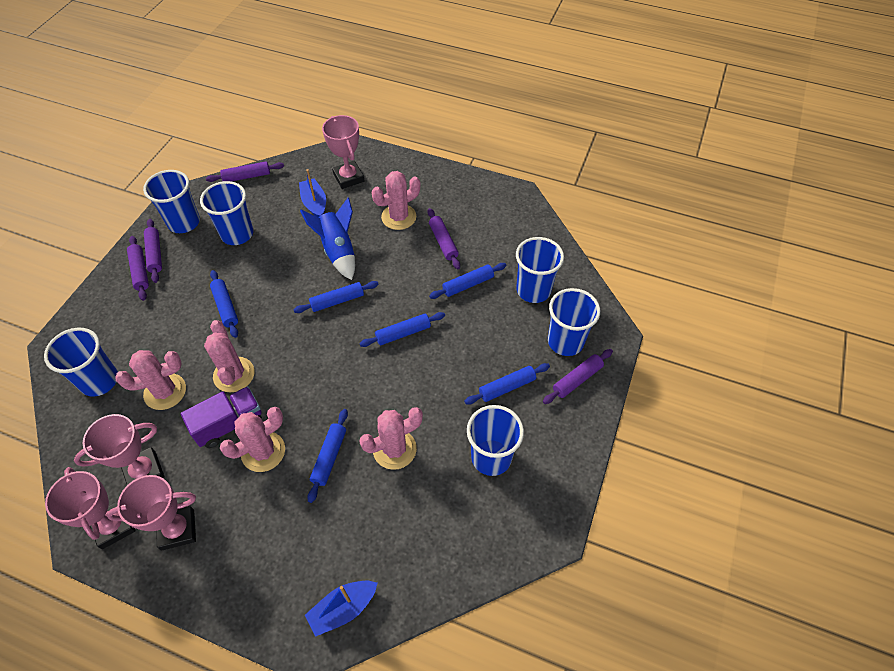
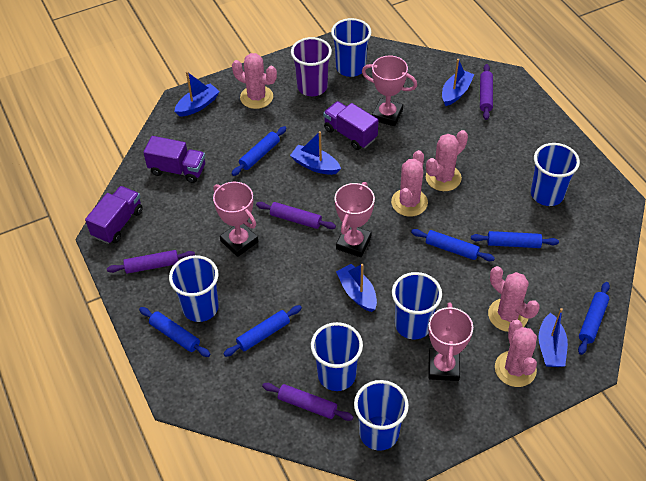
blue boat: [299,169,326,217] [305,581,378,637] = 2 -> [174,71,220,117] [290,131,341,175] [336,264,377,312] [442,59,474,106] [538,308,568,367] = 5
blue rocket: [300,197,355,280] = 1 -> none = 0
purple cup: none = 0 -> [291,37,332,96] = 1
purple rolling pin: [127,236,149,301] [144,219,162,283] [206,161,284,182] [427,208,460,269] [543,349,613,404] = 5 -> [107,250,195,274] [256,202,336,229] [262,383,353,421] [480,64,493,120] = 4
purple truck: [181,386,262,448] = 1 -> [85,186,143,244] [143,136,205,183] [323,101,378,150] = 3

